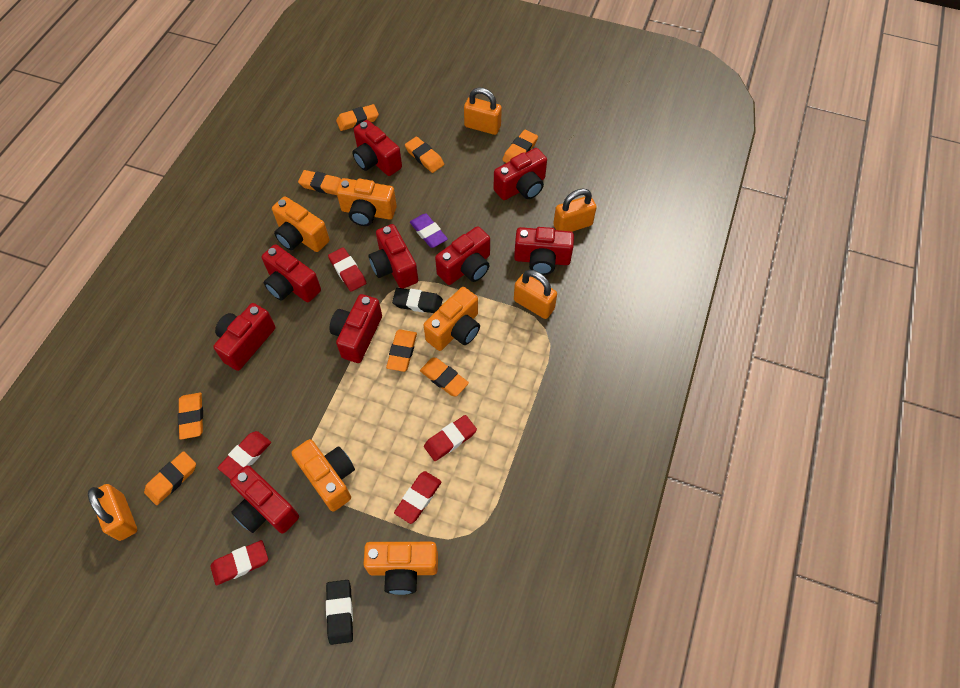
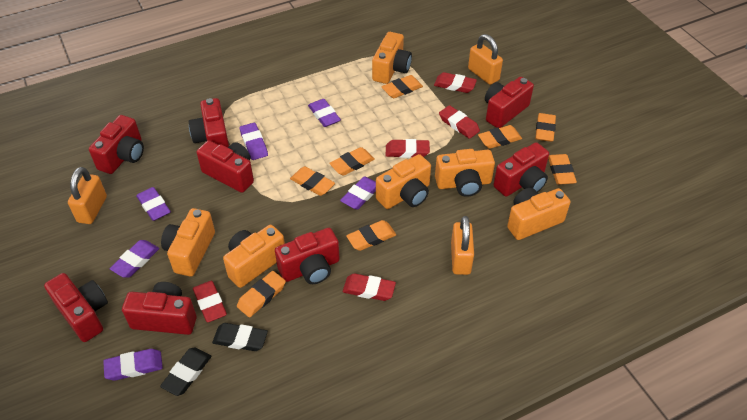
orange camera: [272,197,329,252] [291,439,355,512] [337,178,397,226] [363,542,438,595] [423,287,480,351] = 5 -> [161,208,215,277] [223,225,285,288] [372,32,412,84] [376,154,431,209] [435,149,495,197] [507,188,570,240] = 6
orange padlock: [88,484,137,541] [464,87,502,135] [514,270,557,319] [553,189,597,232] = 4 -> [68,167,107,224] [451,216,474,275] [468,34,503,85] = 3
purple eraser: [410,213,448,248] = 1 -> [103,349,163,381] [110,240,159,278] [136,187,171,221] [239,123,268,160] [308,99,341,127] [340,176,376,210] = 6
red camera: [213,303,275,371] [230,466,299,534] [262,244,321,302] [329,294,382,363] [352,120,402,176] [369,224,418,289] [435,226,490,285] [493,148,547,200] [514,227,574,275] = 9 -> [44,273,108,342] [89,115,144,174] [122,282,197,335] [189,98,229,147] [197,140,254,193] [275,228,340,284] [485,77,534,128] [493,142,549,197] = 8

